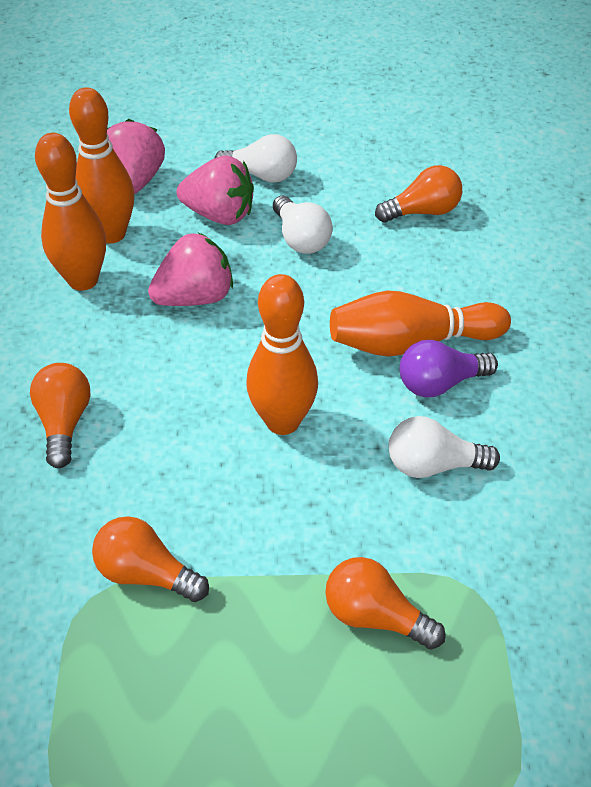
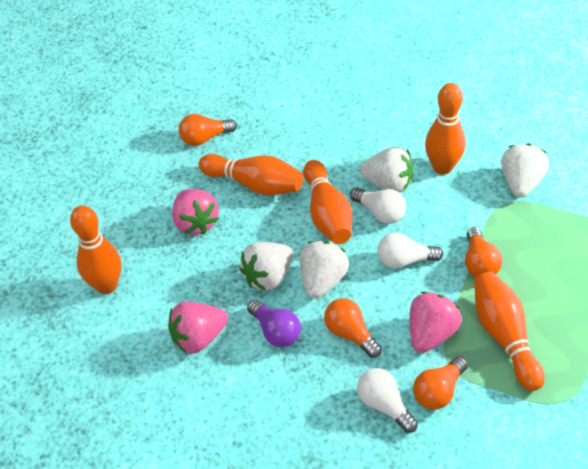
orange bowling pin: [35,133,106,291] [69,87,134,243] [246,274,318,435] [330,290,511,357] = 4 -> [70,205,121,294] [199,154,303,195] [303,160,352,244] [425,83,465,175] [474,272,545,391] = 5
white strawberry: none = 0 -> [239,242,293,291] [300,241,349,299] [360,147,414,193] [501,143,549,198] = 4

